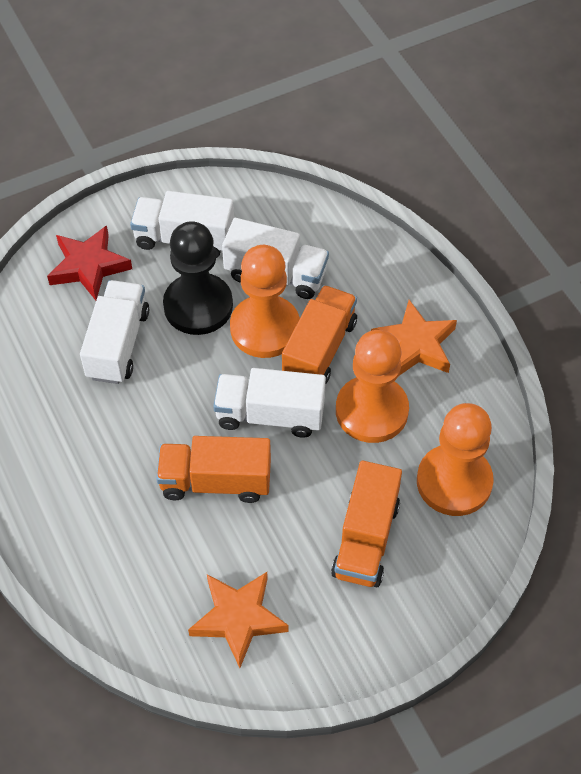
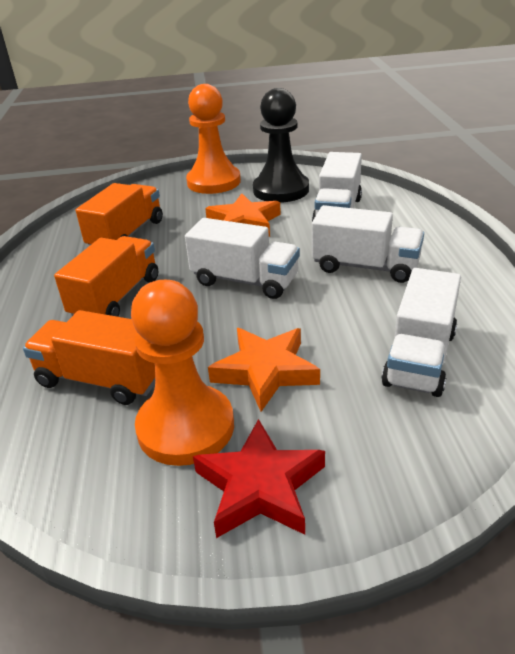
orange pawn: [230,245,300,358] [336,330,409,443] [417,403,494,516] = 3 -> [131,280,234,466] [186,84,241,194] = 2

